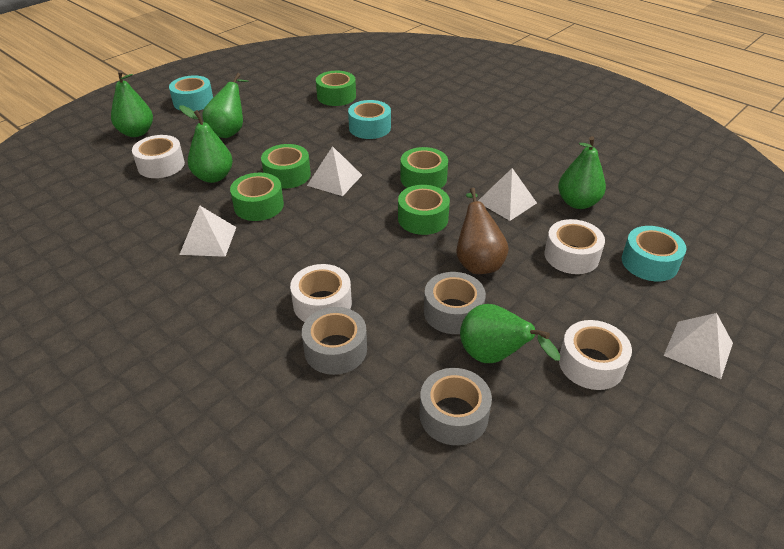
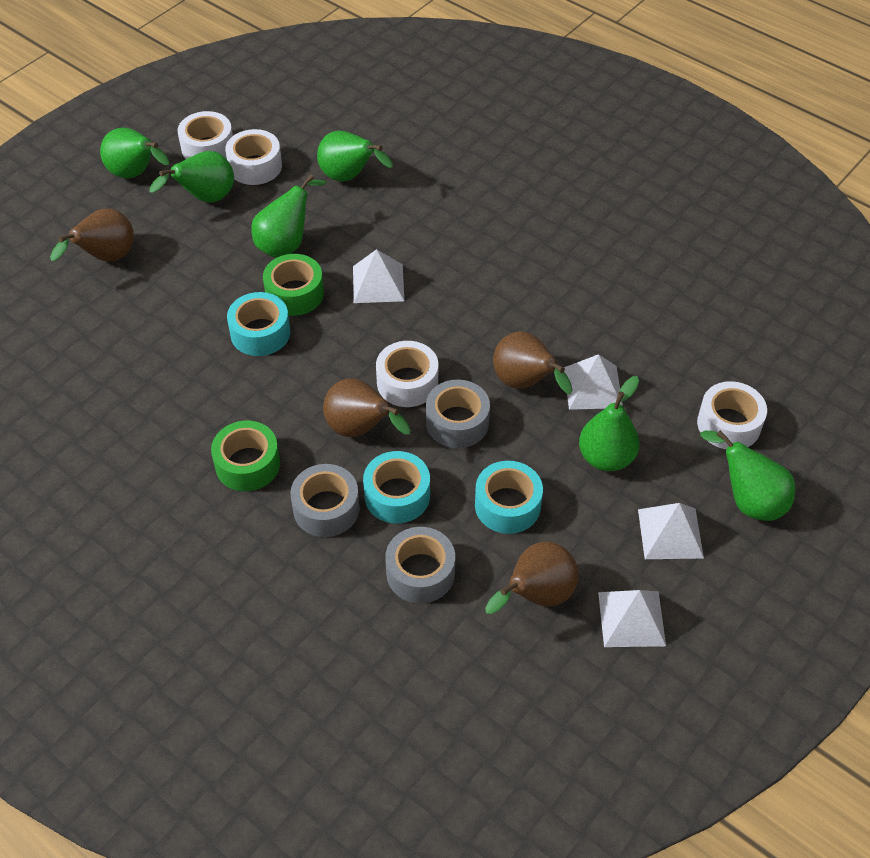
brown pear: [456,188,509,274] = 1 -> [50,208,134,262] [323,378,411,437] [485,541,578,614] [493,331,572,394] = 4
green pear: [111,70,153,137] [179,106,233,183] [202,73,249,138] [460,304,560,363] [558,136,606,209] = 5 -> [100,128,169,178] [149,151,234,203] [251,174,327,258] [317,131,393,182] [579,376,640,471] [700,430,795,521] = 6
green tape: [230,173,284,221] [261,144,311,189] [316,71,356,106] [398,185,450,235] [400,147,448,188] = 5 -> [211,420,280,491] [263,254,324,316] = 2

